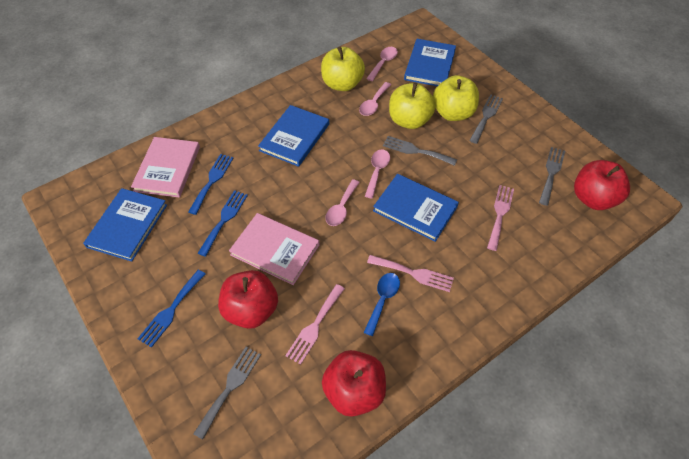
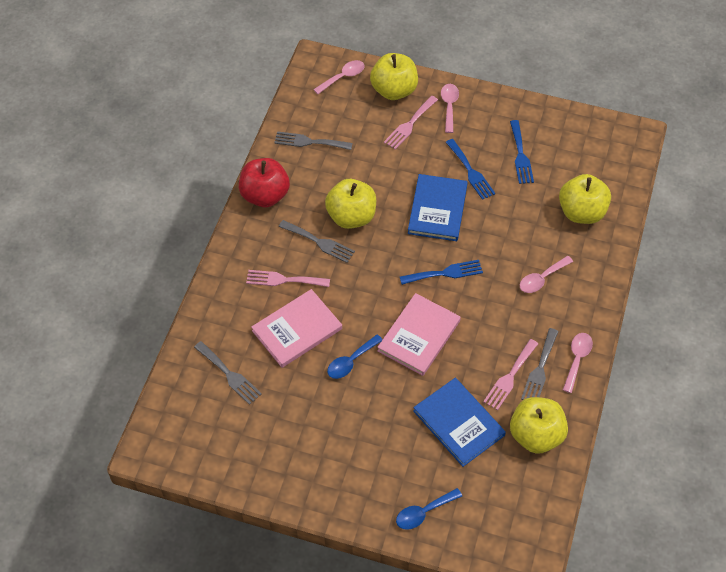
blue book: [83,188,167,262] [258,105,329,167] [373,174,459,242] [404,39,456,86] = 4 -> [408,174,468,241] [413,378,506,467] = 2
blue spoon: [363,273,400,336] = 1 -> [327,334,383,379] [396,488,462,530] = 2
red apple: [218,270,278,329] [322,350,386,417] [574,160,630,210] = 3 -> [239,158,290,207] = 1
yellow apple: [321,47,365,91] [389,83,436,129] [433,75,479,121] = 3 -> [325,179,376,229] [370,53,418,100] [510,397,568,454] [559,174,611,224] = 4

